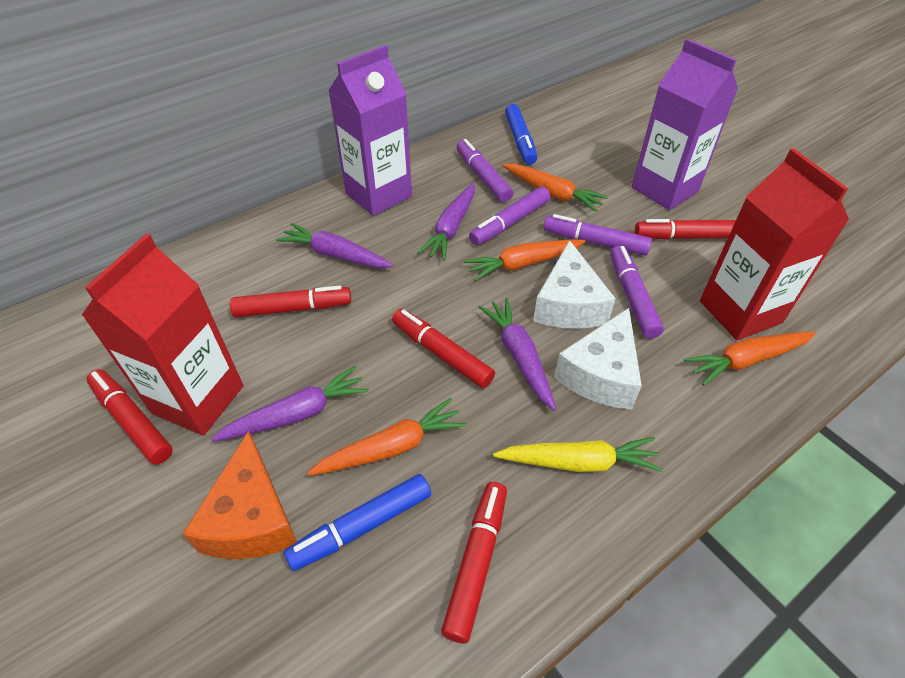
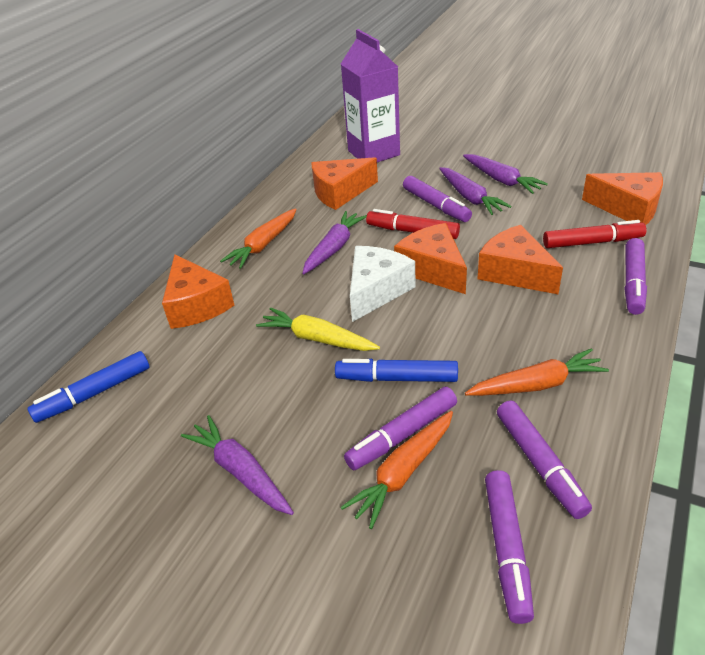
orange carrot: [307,398,467,476] [464,239,585,281] [502,164,608,212] [684,332,816,386] = 4 -> [220,208,297,269] [340,411,453,529] [465,348,609,396] = 3
orange cheese: [183,431,297,559] = 1 -> [162,254,235,329] [311,157,378,210] [394,223,467,294] [478,225,563,294] [582,172,663,225] = 5
purple carton: [328,45,412,216] [632,39,738,210] = 2 -> [341,29,400,162] = 1
purple marker: [457,139,513,202] [469,187,550,245] [544,214,652,256] [610,245,664,339] = 4 -> [344,387,457,470] [403,176,472,222] [485,470,534,624] [497,400,592,519] [625,238,647,315] = 5
red carton: [82,234,243,436] [700,148,849,340] = 2 -> none = 0
red marker: [86,369,173,464] [230,286,351,317] [392,309,495,388] [441,482,507,643] [635,219,736,240] = 5 -> [366,209,460,239] [543,220,646,248] = 2
white cheese: [533,240,616,329] [554,308,642,410] = 2 -> [350,246,416,322] = 1

